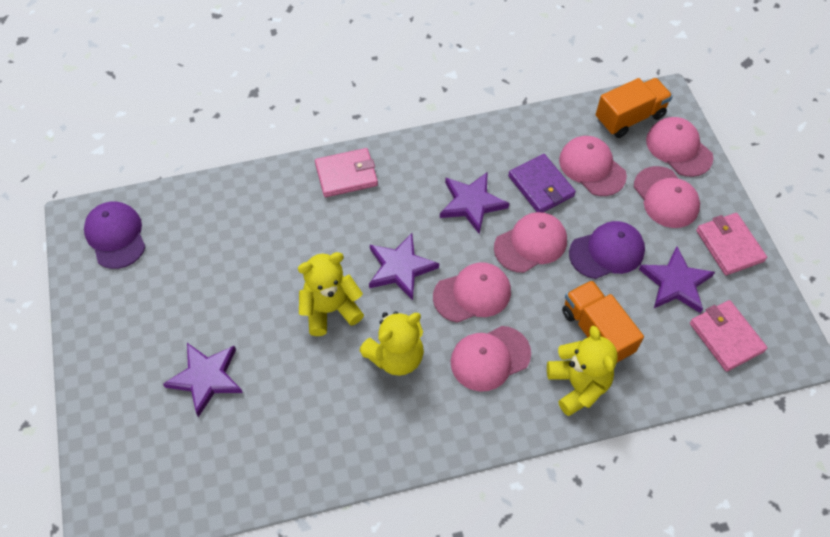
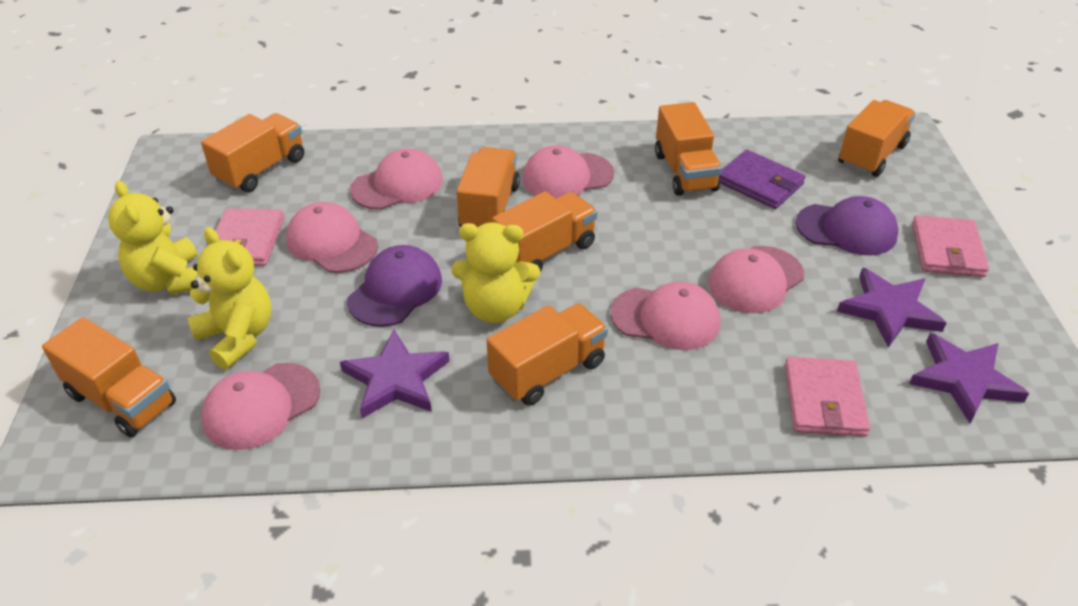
orange truck: [562,280,644,363] [596,78,673,138] = 2 -> [42,317,176,437] [201,113,304,192] [456,147,520,227] [487,303,608,406] [492,191,597,272] [655,102,722,196] [838,100,916,177] = 7
purple star: [163,343,243,417] [369,233,439,300] [440,172,509,234] [639,246,715,313] = 4 -> [340,330,449,418] [837,267,947,348] [909,333,1029,423] = 3

